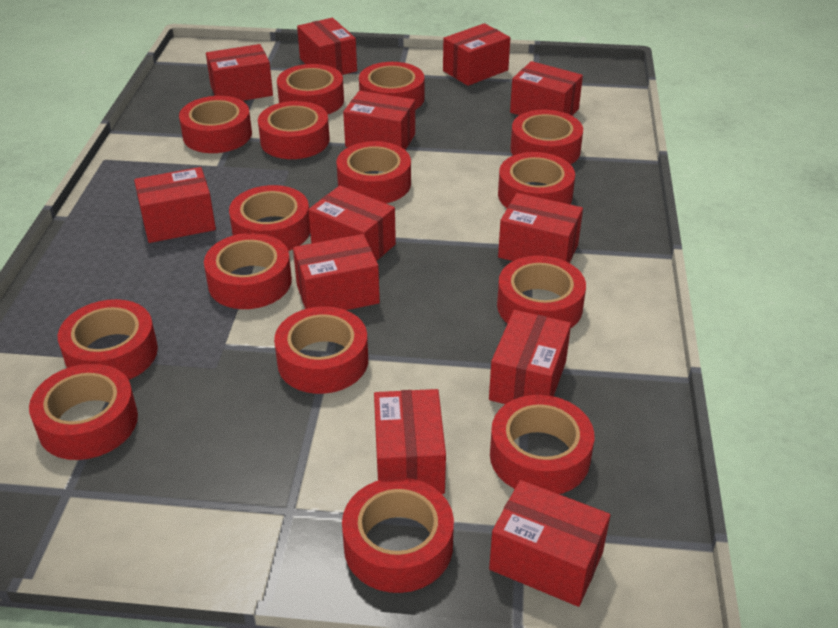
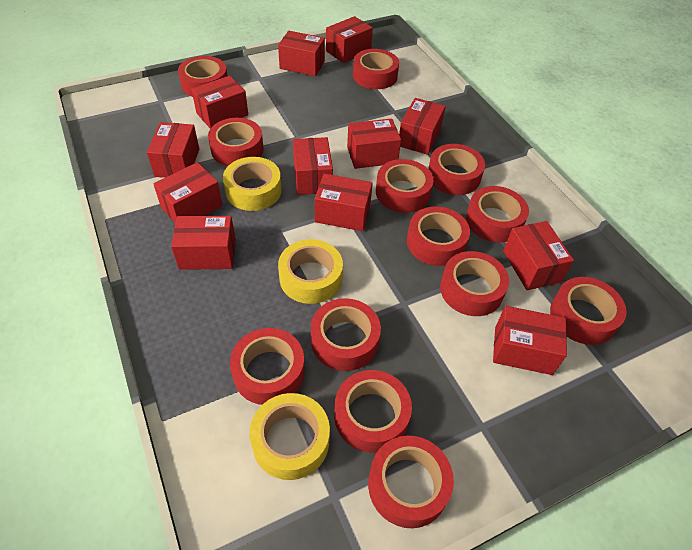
red tape: [29,364,138,460] [58,299,158,380] [179,96,252,153] [204,233,292,309] [229,185,310,251] [258,101,330,159] [274,306,368,394] [277,64,344,114] [337,141,411,203] [342,477,454,593] [359,62,424,110] [490,395,594,494] [497,256,586,328] [498,152,575,208] [510,110,583,164] = 15 -> [178,56,227,97] [208,118,264,166] [230,328,305,405] [311,298,381,371] [334,370,412,453] [353,49,399,89] [368,436,454,528] [376,159,433,213] [407,206,470,266] [428,144,485,195] [440,251,509,316] [466,186,529,242] [550,277,627,345] = 13
yellow tape: none = 0 -> [223,157,282,211] [249,393,330,480] [278,239,343,304] = 3

